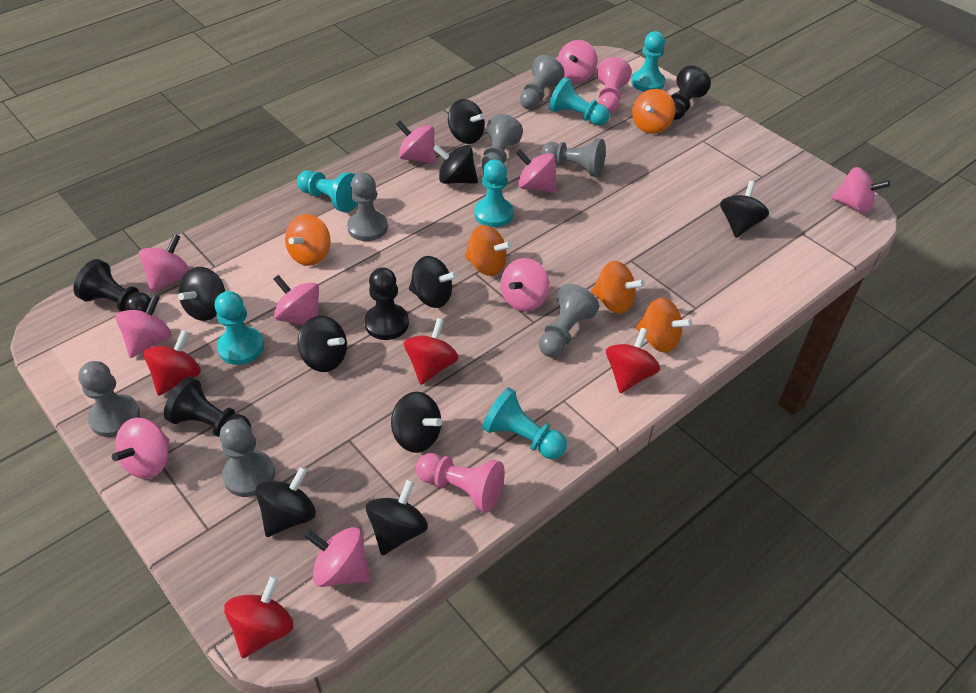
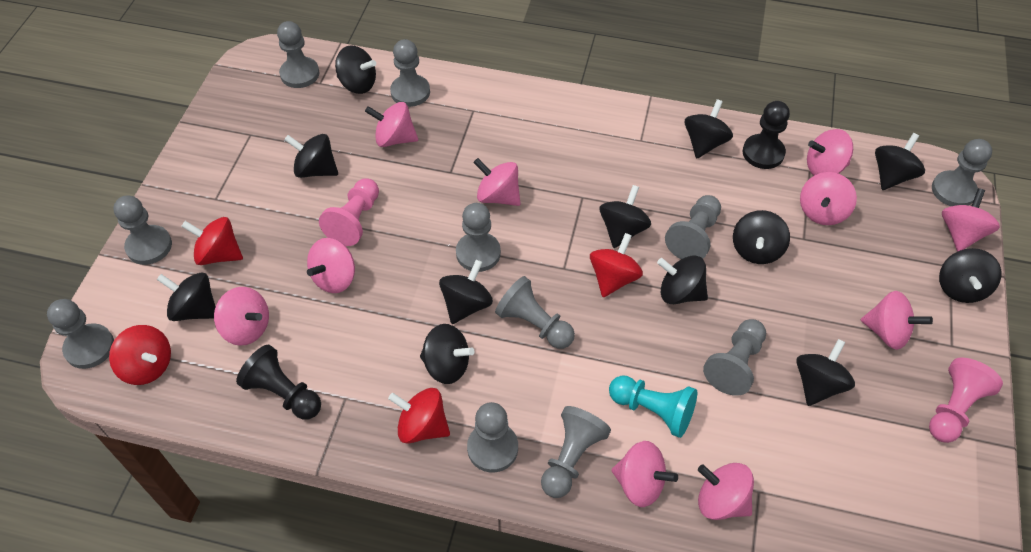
black pawn: [74,259,151,312] [164,377,251,437] [364,267,409,340] [671,66,711,120] = 4 -> [236,345,321,419] [743,101,790,169] = 2
black spinning top: [178,267,225,321] [256,466,316,537] [298,315,347,372] [366,479,428,555] [391,392,442,453] [409,256,457,308] [433,144,478,184] [448,99,485,144] [720,181,769,238] = 9 -> [157,272,216,321] [284,134,338,178] [335,45,376,94] [420,324,475,384] [439,260,493,324] [600,185,651,248] [657,256,708,304] [685,99,733,158] [733,210,790,264] [796,339,855,406] [875,133,925,190] [939,248,1001,303] = 12
grey pawn: [78,361,140,437] [220,419,275,497] [347,173,388,241] [481,114,523,169] [520,55,565,109] [539,284,599,357] [541,138,606,177] = 7 -> [47,299,114,369] [113,196,172,265] [277,21,319,88] [390,39,430,107] [456,203,501,272] [467,402,518,473] [495,276,575,349] [541,406,611,498] [665,195,721,259] [703,319,766,396] [932,139,992,206] = 11
orange spinning top: [285,214,330,266] [465,225,512,276] [591,261,645,314] [632,89,675,134] [636,297,693,353] = 5 -> none = 0
turquoise pawn: [215,291,264,365] [297,170,358,213] [474,159,514,227] [482,387,567,459] [549,77,609,126] [631,31,665,92] = 6 -> [609,375,697,438] = 1

